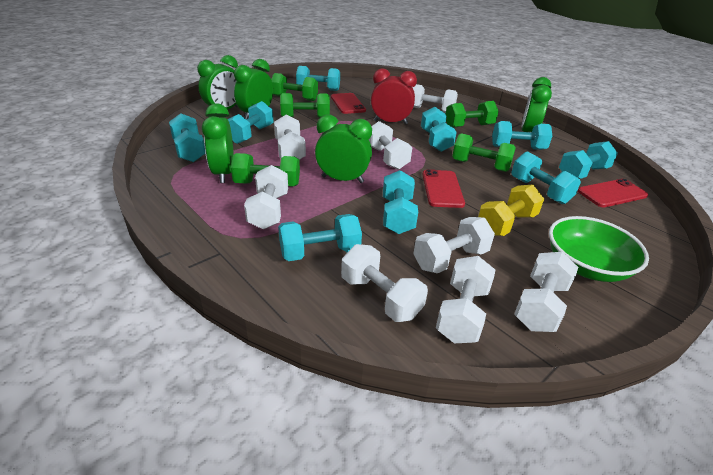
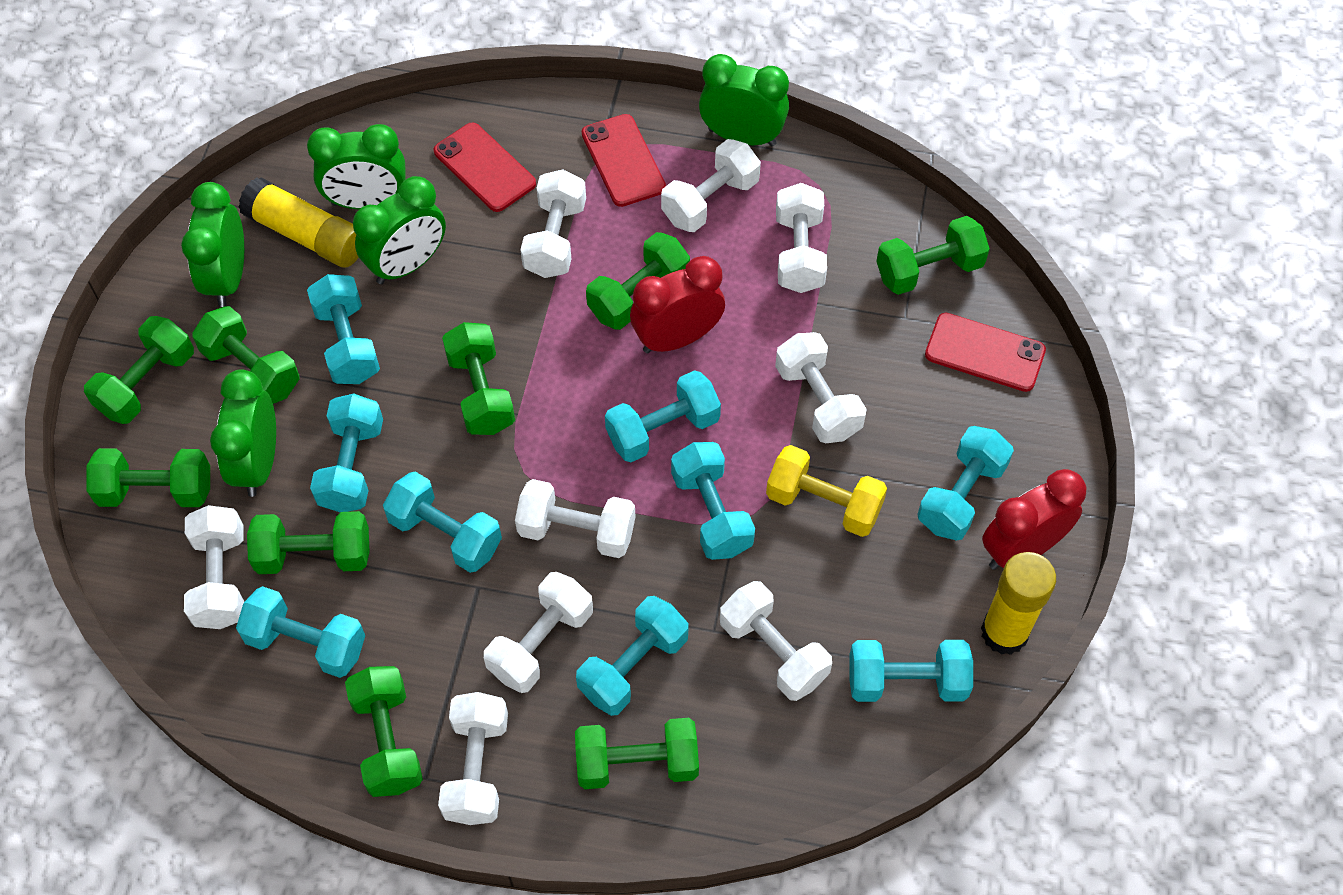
green bowl: [549,216,649,282] = 1 -> none = 0
green dumbbell: [231,153,300,186] [271,73,318,101] [280,93,330,118] [446,101,499,128] [452,133,516,172] = 5 -> [84,316,194,424] [86,448,210,507] [192,306,300,404] [247,511,370,574] [345,666,423,797] [442,322,515,435] [575,718,699,789] [586,232,690,330] [876,216,990,295] = 9
red clock: [371,68,417,124] = 1 -> [630,256,725,353] [982,469,1086,570] = 2
white dumbbell: [244,165,288,229] [274,115,306,160] [341,244,428,322] [369,121,412,170] [413,84,458,113] [413,217,495,273] [436,256,495,343] [514,252,578,332] = 8 -> [184,505,244,629] [438,692,508,825] [484,572,593,693] [515,479,635,558] [520,169,586,278] [661,139,761,232] [720,581,832,701] [775,332,867,443] [776,183,827,293] = 9
yellow glue stick: none = 0 -> [239,177,359,267] [981,552,1056,655] = 2

